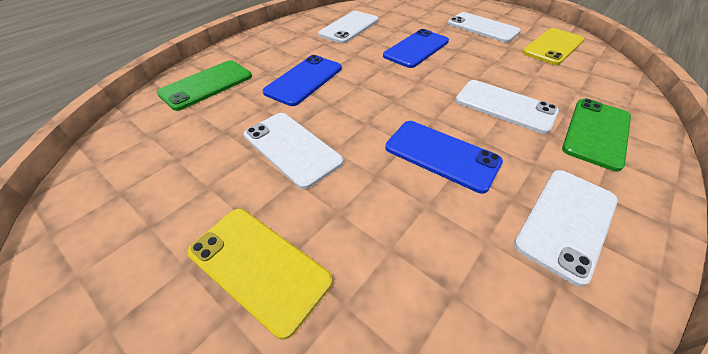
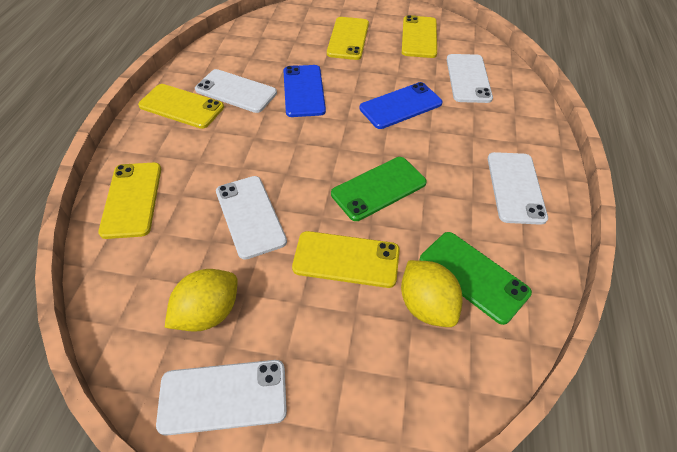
blue phone: [262,55,342,106] [383,29,449,68] [385,121,503,193] = 3 -> [283,65,326,117] [359,82,442,129] = 2
yellow lemon: none = 0 -> [165,269,238,332] [401,260,463,327] = 2
yellow phone: [187,209,332,339] [522,28,584,65] = 2 -> [98,163,161,239] [138,84,224,129] [292,231,400,288] [327,17,369,60] [402,15,437,58] = 5

